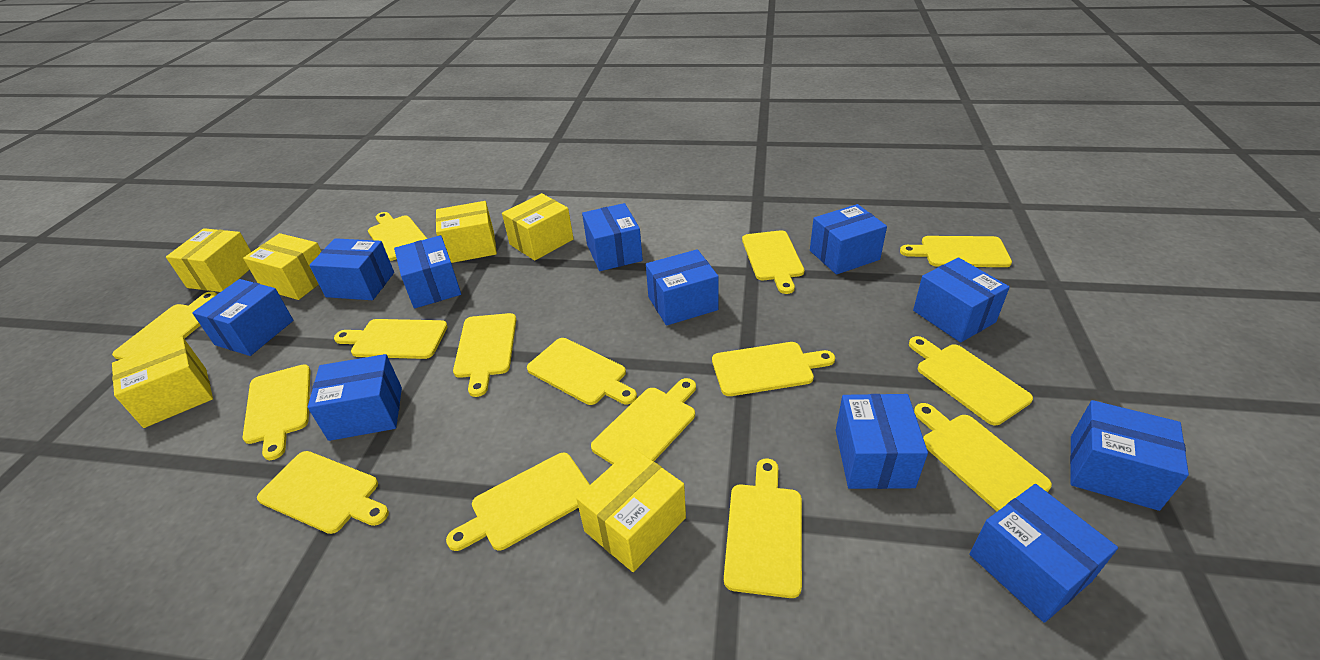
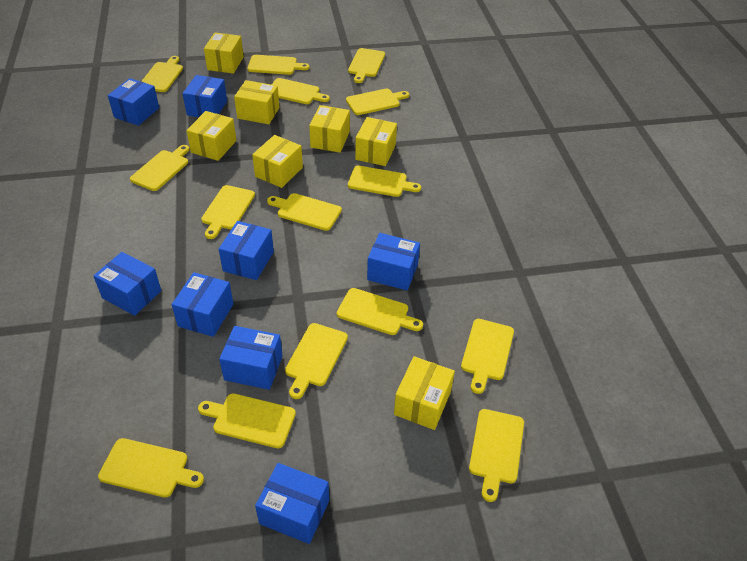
blue box: [192,279,293,356] [308,354,402,441] [309,238,394,300] [394,235,461,309] [582,203,643,271] [646,249,719,326] [810,204,887,275] [836,394,928,489] [913,257,1010,342] [969,484,1118,623] [1070,400,1189,511] = 11 -> [93,252,161,316] [108,78,159,126] [172,272,233,337] [182,75,227,117] [219,221,274,280] [219,326,283,390] [255,463,329,544] [367,233,420,291] = 8
yellow box: [112,337,213,428] [166,228,251,292] [243,233,321,300] [436,201,497,263] [502,193,573,261] [576,447,686,572] = 6 -> [186,111,236,161] [204,32,244,74] [234,80,280,124] [252,135,303,188] [309,105,350,153] [355,117,397,166] [394,356,455,430] = 7

